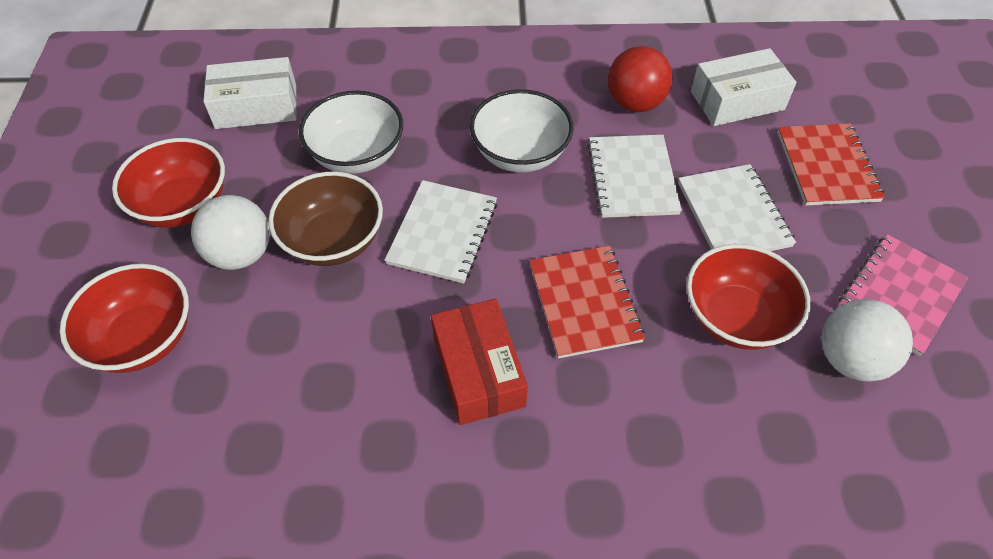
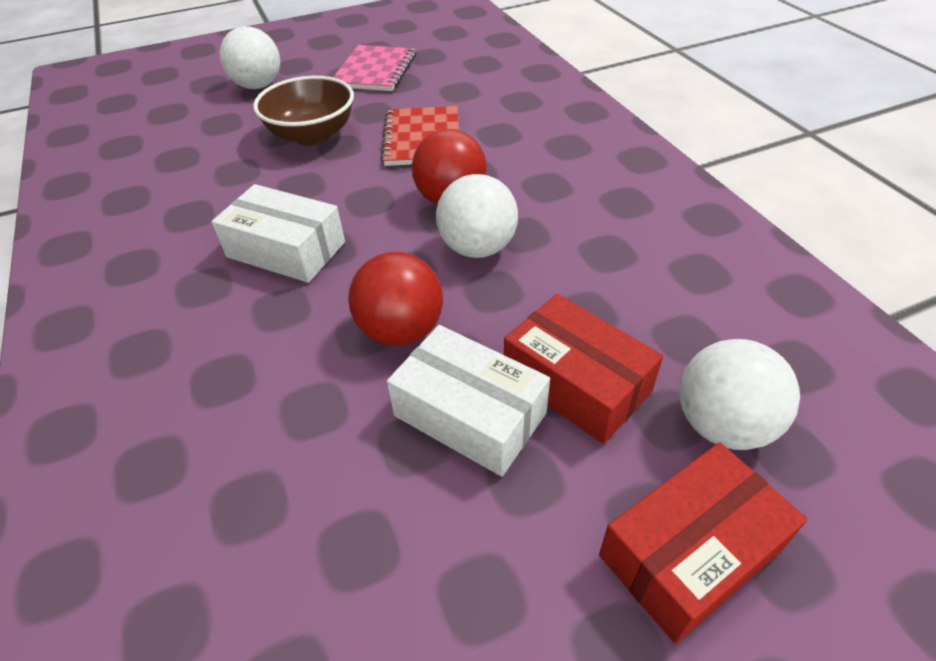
red ball: [608,46,673,112] = 1 -> [348,252,443,346] [412,129,487,205] = 2
red bowl: [60,264,189,373] [112,138,225,228] [686,244,811,350] = 3 -> none = 0
red box: [431,299,528,425] = 1 -> [504,294,663,444] [599,442,807,644] = 2
red notebook: [529,246,645,359] [777,123,885,206] = 2 -> [381,106,459,166] = 1
white ball: [191,195,270,270] [821,299,913,382] = 2 -> [219,26,280,89] [436,174,518,258] [680,339,800,450] = 3
white bowl: [299,91,403,174] [470,89,574,172] = 2 -> none = 0
white notebook: [385,180,497,284] [587,135,682,218] [678,164,796,251] = 3 -> none = 0

